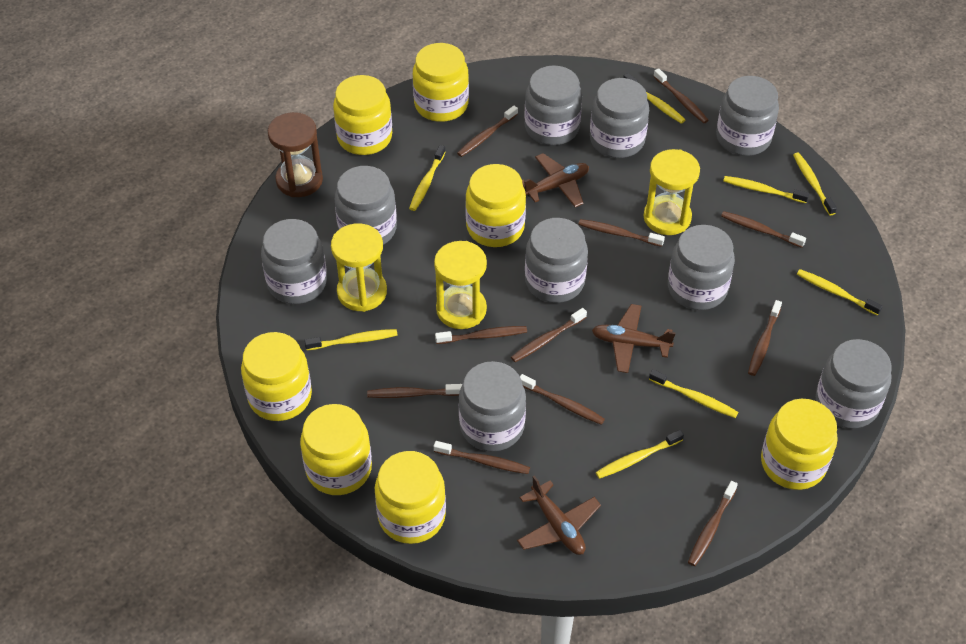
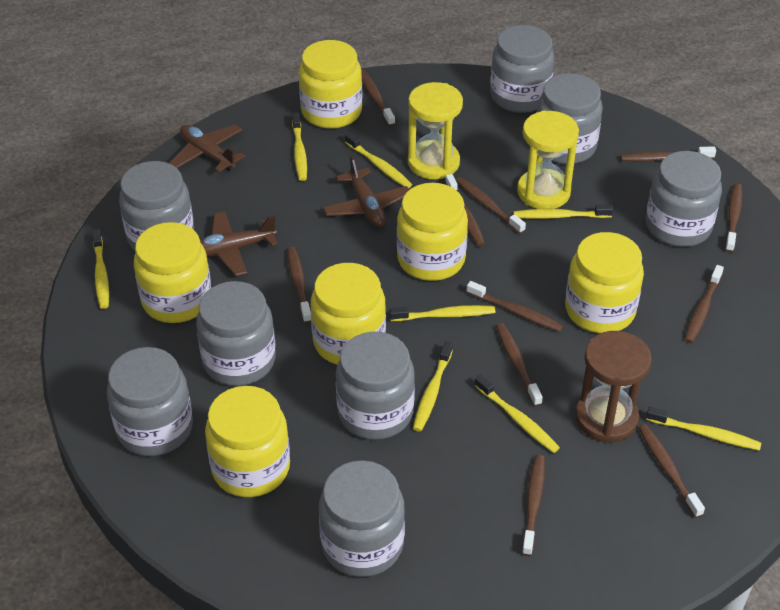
grey jar: [261,219,327,304] [335,166,397,245] [459,361,526,452] [524,65,582,145] [525,218,588,303] [590,78,649,158] [668,225,735,310] [716,76,779,156] [816,339,892,428] = 9 -> [107,347,193,456] [119,161,194,251] [196,281,276,386] [319,460,405,577] [336,332,415,440] [490,25,555,113] [537,73,603,164] [646,151,722,247] = 8
yellow hourglass: [331,223,387,312] [434,241,487,329] [644,149,700,235] = 3 -> [408,82,463,179] [517,110,579,209] = 2
yellow jar: [241,332,312,421] [300,404,372,495] [333,75,392,155] [375,451,446,544] [413,43,469,122] [465,164,526,247] [761,399,838,490] = 7 -> [134,222,211,323] [205,386,290,497] [299,40,362,129] [311,263,386,365] [397,183,468,281] [565,232,644,333] = 6

